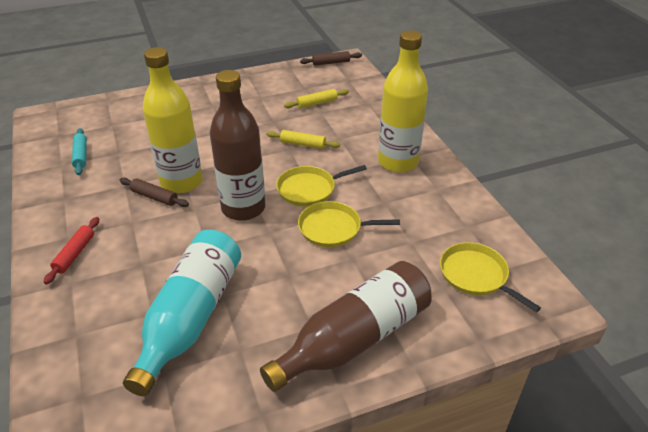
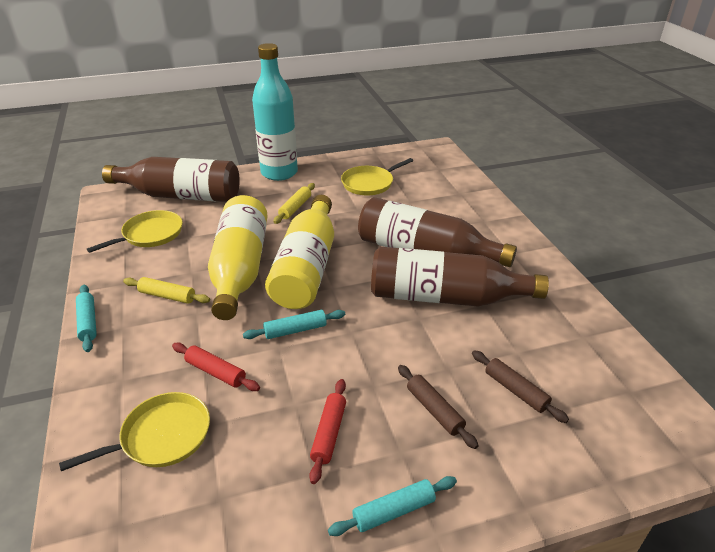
brown bottle: [210,70,265,221] [260,261,432,392] = 2 -> [102,157,240,202] [358,197,517,267] [371,247,549,307] = 3
red rolling pin: [44,217,99,285] = 1 -> [172,343,260,391] [309,379,346,484] = 2
turquoise rolling pin: [72,128,87,175] = 1 -> [76,285,97,352] [243,310,345,339] [328,476,457,536] = 3

